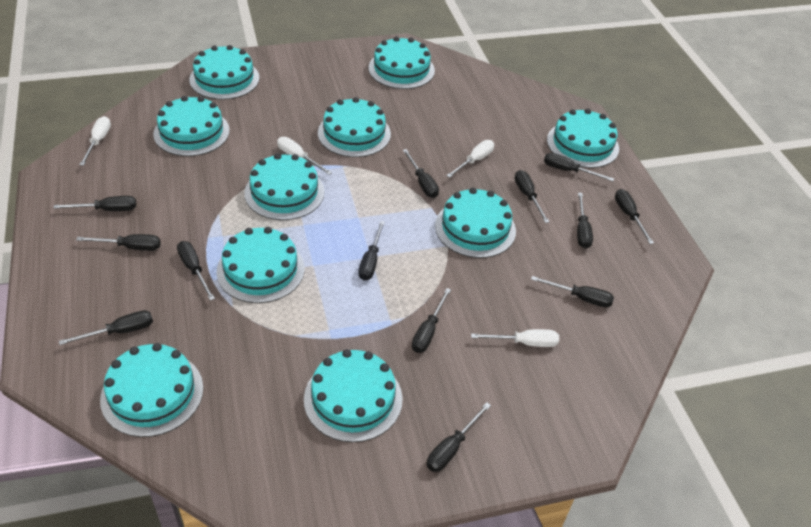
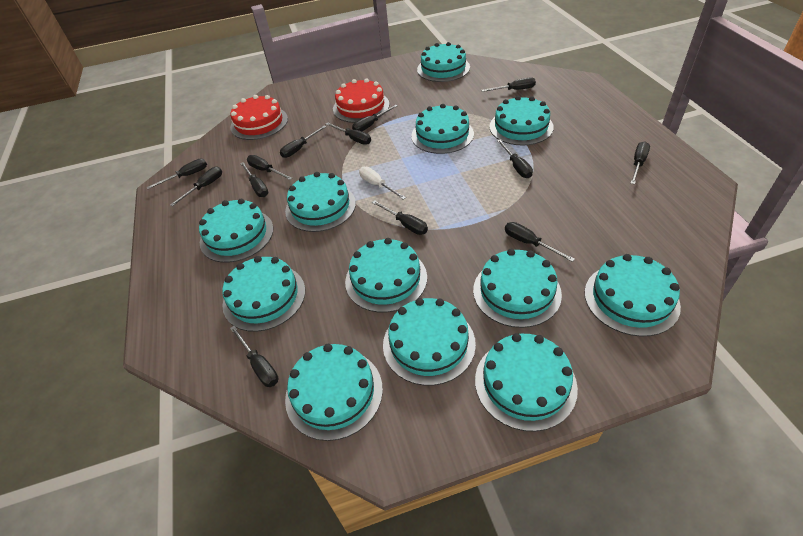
red cake: none = 0 -> [230,95,288,140] [333,78,389,123] = 2
turquoise cake: [100,343,203,437] [153,96,230,156] [189,45,259,100] [217,227,304,303] [244,153,324,220] [304,349,403,442] [318,97,391,157] [369,36,435,89] [435,188,516,258] [547,109,619,168] = 10 -> [199,199,273,263] [222,256,305,332] [285,172,356,232] [285,344,383,441] [345,238,427,313] [383,298,476,386] [411,104,474,154] [417,42,470,82] [473,249,562,328] [475,333,578,432] [489,96,554,146] [585,254,681,337] = 12
white screwdriver: [79,116,111,166] [277,137,332,175] [446,140,494,178] [471,329,559,347] = 4 -> [359,167,406,200] = 1

